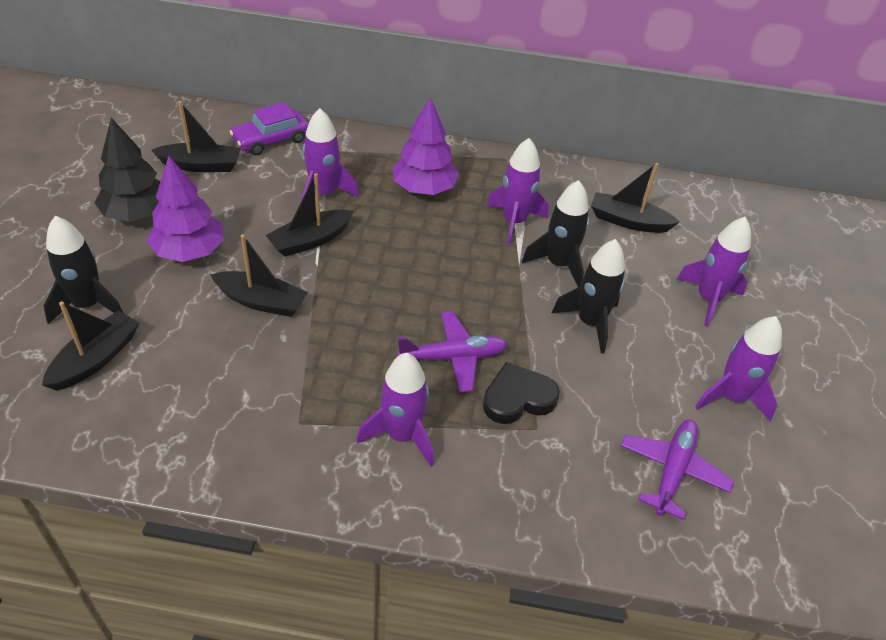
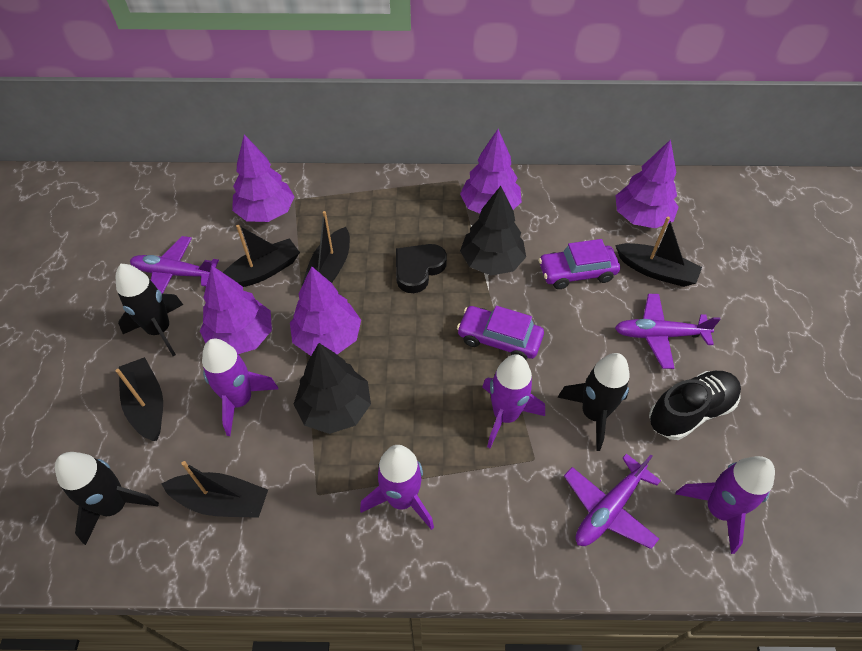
black shoe: none = 0 -> [649,371,741,440] = 1
black tree: [95,118,160,222] = 1 -> [293,343,371,434] [460,186,526,275] = 2
purple car: [230,102,308,156] = 1 -> [457,306,544,360] [539,239,620,289] = 2
purple plane: [397,312,508,393] [621,420,734,520] = 2 -> [130,236,219,294] [564,454,661,549] [615,294,721,369] = 3
purple rocket: [301,108,359,201] [357,353,434,466] [487,138,549,246] [676,217,751,327] [695,316,782,421] = 5 -> [202,339,278,436] [360,445,434,530] [482,354,545,448] [676,456,775,554] = 4
purple tree: [147,156,224,262] [393,97,459,195] = 2 -> [200,265,272,354] [232,135,295,222] [290,266,361,356] [460,129,522,214] [615,139,679,228] = 5

